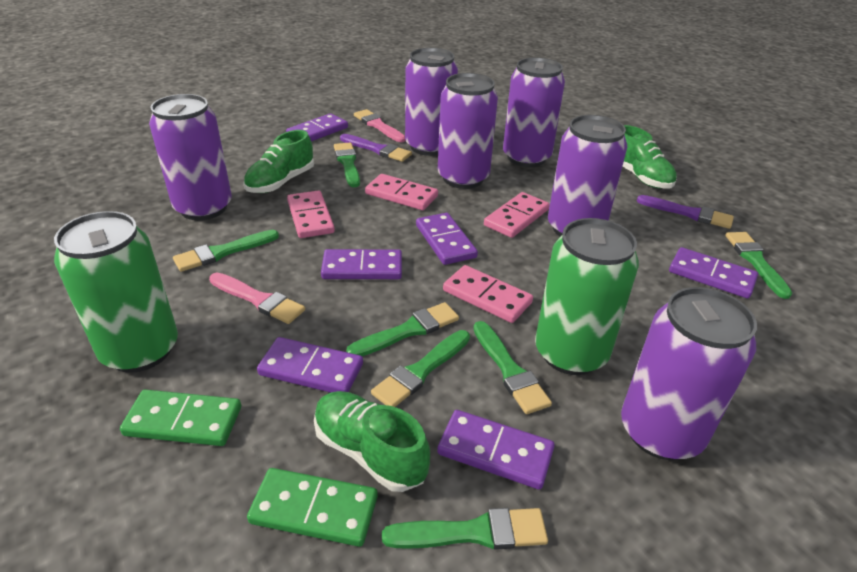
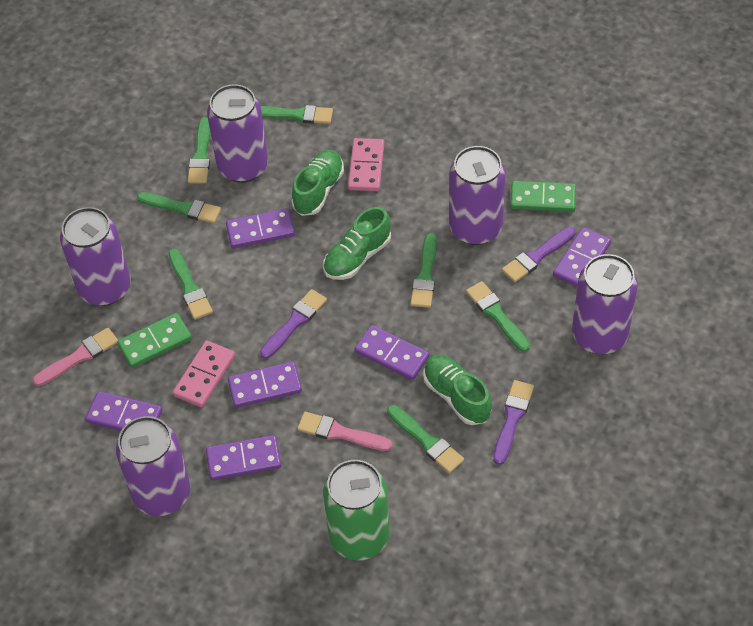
green can: [54,211,178,373] [535,218,639,375] = 2 -> [323,460,390,560] = 1
pink domino: [287,190,335,238] [365,174,438,210] [443,265,533,323] [484,192,550,238] = 4 -> [173,341,235,407] [348,138,384,191] = 2
purple brush: [340,134,412,162] [637,195,734,229] = 2 -> [260,289,327,359] [493,380,534,465] [502,227,576,282] = 3
purple can: [149,94,232,220] [405,48,458,156] [438,73,498,189] [503,57,565,167] [548,115,627,237] [621,287,757,460] = 6 -> [60,207,131,306] [116,416,190,516] [207,84,268,183] [449,146,505,245] [572,254,638,354] = 5

